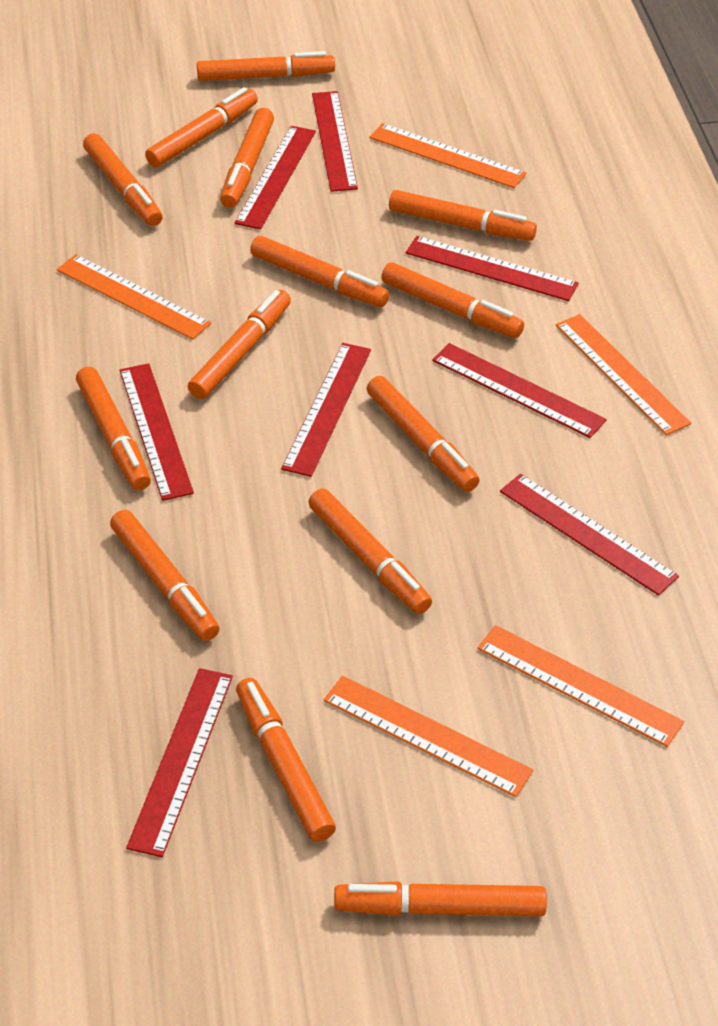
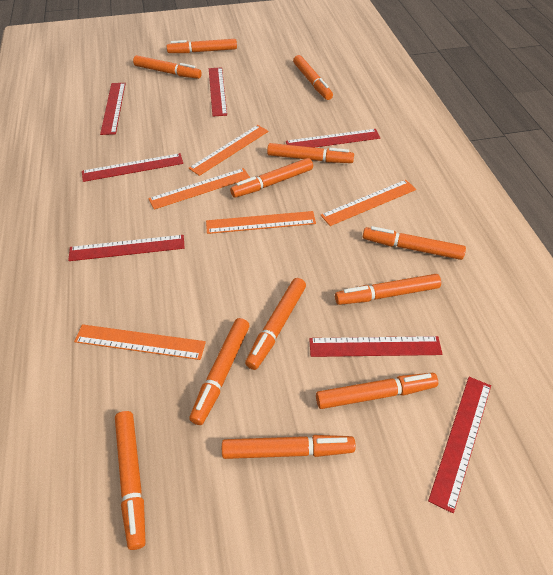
orange marker: [76,367,151,490] [83,133,163,226] [110,510,220,641] [145,87,258,167] [188,290,291,399] [197,51,335,81] [220,108,274,208] [236,678,336,842] [250,236,389,307] [308,489,432,614] [334,881,547,916] [367,376,480,492] [381,262,524,338] [389,190,537,241] = 14 -> [115,411,146,550] [133,55,202,79] [167,39,237,53] [189,318,250,425] [222,435,356,459] [230,158,313,198] [245,278,306,370] [267,143,354,163] [293,55,333,100] [316,373,438,409] [335,274,441,305] [363,226,466,260] = 12
red ruler: [119,363,194,501] [126,668,233,857] [235,126,316,229] [281,343,371,477] [312,91,358,192] [406,236,579,301] [432,343,606,438] [500,474,679,596] = 8 -> [68,235,185,261] [82,153,183,182] [100,83,126,135] [209,67,227,117] [286,129,380,148] [309,336,442,357] [428,377,491,513] = 7

